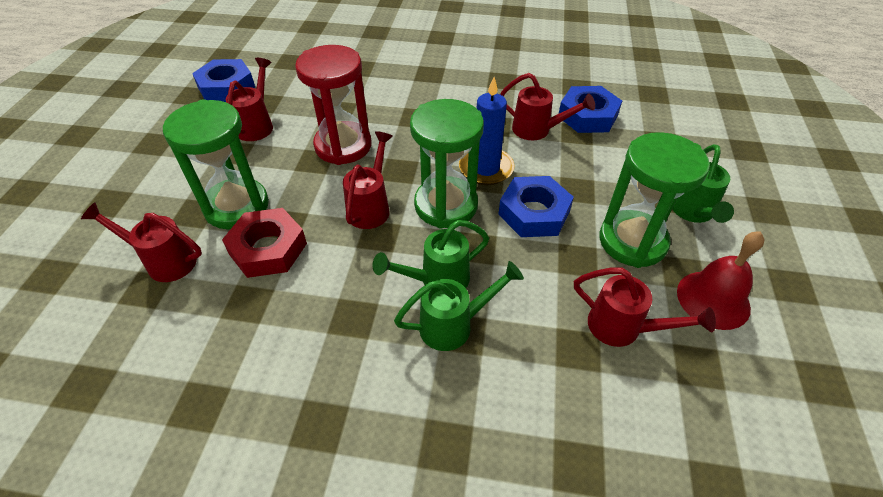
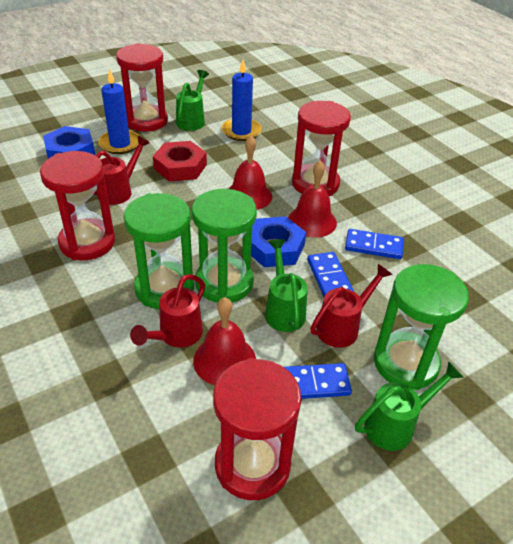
blue candle: [459,77,515,185] = 1 -> [98,69,139,154] [221,60,262,141] = 2
blue domino: none = 0 -> [284,363,352,399] [307,252,354,297] [345,229,404,259] = 3
blue nut: [192,59,255,102] [498,176,574,237] [559,86,622,133] = 3 -> [43,126,95,159] [251,216,306,267] = 2
red bell: [677,231,765,330] = 1 -> [193,297,256,385] [229,136,272,210] [288,161,337,238] = 3
red hourglass: [295,45,371,165] = 1 -> [40,151,115,260] [116,43,168,132] [213,358,301,500] [292,101,351,196] = 4
red watering can: [81,202,202,282] [226,58,273,141] [343,131,393,229] [500,73,595,140] [574,268,716,347] = 5 -> [93,135,150,205] [130,274,205,348] [310,264,392,348] = 3

